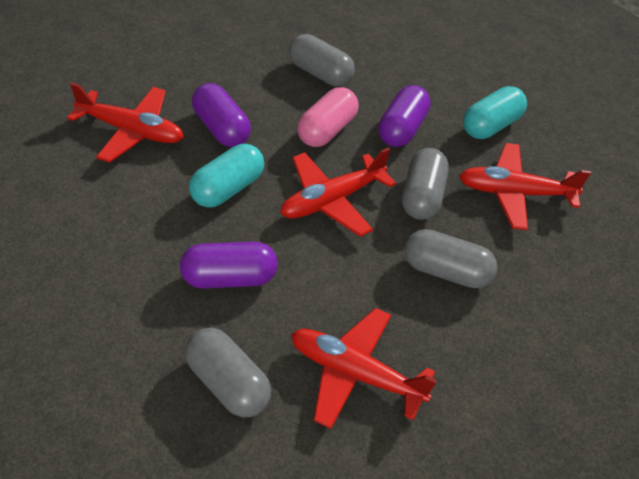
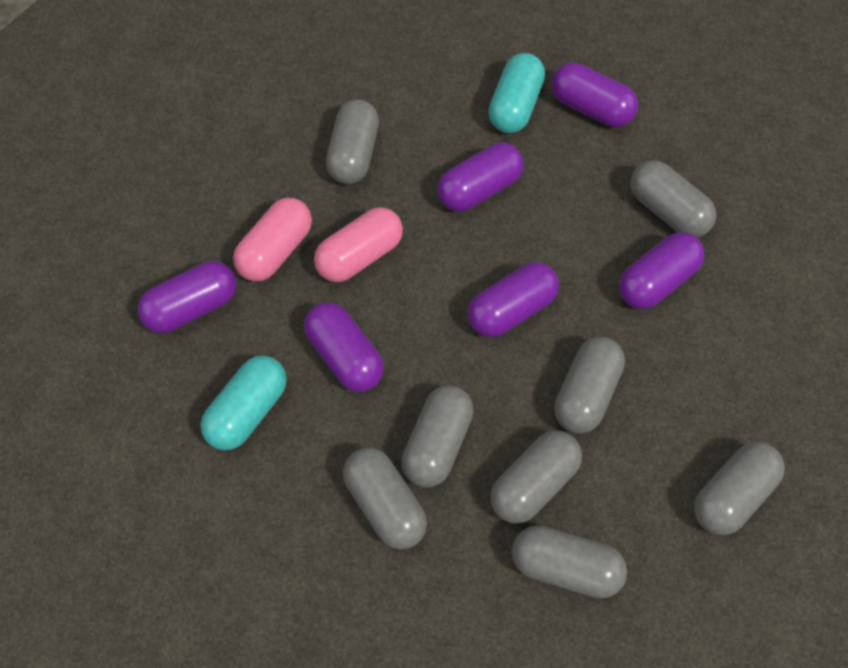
grey capsule: [185,328,271,417] [289,34,355,86] [402,148,449,220] [405,229,497,288] = 4 -> [326,99,379,184] [343,447,427,550] [401,385,474,487] [490,431,582,523] [512,525,627,599] [554,337,625,434] [630,160,716,237] [694,442,785,535] = 8
pink capsule: [297,87,359,147] = 1 -> [233,198,312,281] [314,207,403,282] = 2
purple capsule: [180,242,278,289] [192,83,251,147] [378,85,430,147] = 3 -> [138,261,236,333] [304,303,384,392] [437,143,524,212] [467,262,559,337] [552,63,638,127] [619,232,704,309] = 6
red plane: [67,83,184,163] [280,147,396,237] [291,308,437,429] [459,143,591,230] = 4 -> none = 0

